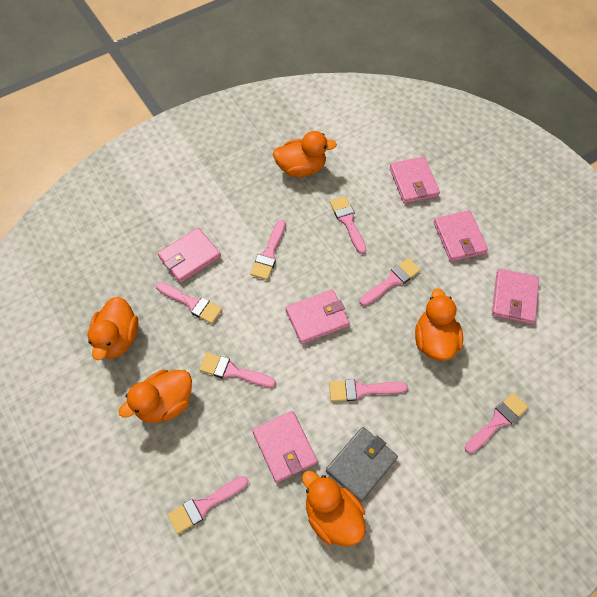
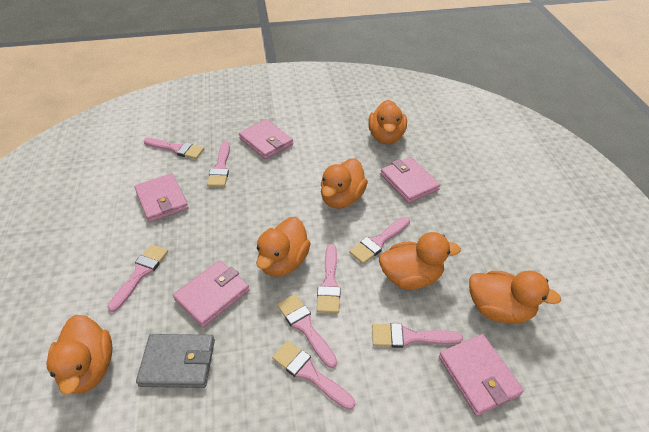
orange duck: [87,297,138,360] [119,370,192,423] [273,131,337,177] [302,471,366,546] [415,288,463,361] = 5 -> [46,315,112,395] [256,217,311,277] [321,158,368,209] [368,100,407,144] [379,232,461,290] [469,270,561,324] = 6
pink wallet: [158,228,221,283] [252,411,317,483] [286,290,349,344] [389,157,440,204] [434,210,488,262] [492,269,539,324] = 6 -> [134,173,188,222] [173,260,250,328] [239,119,293,159] [380,157,440,203] [439,334,524,416] = 5

